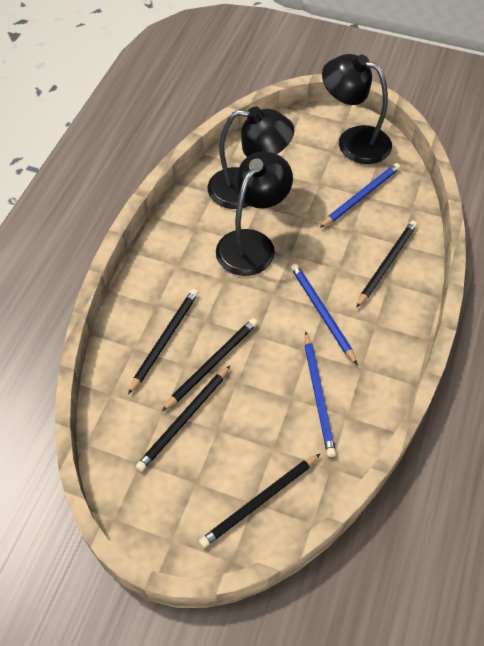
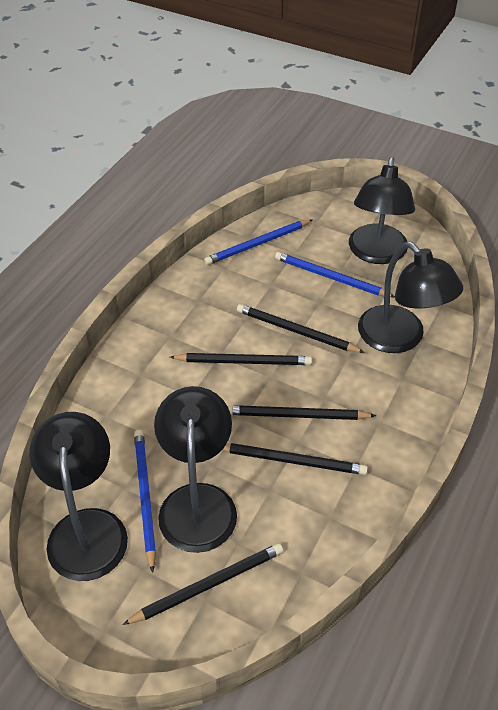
black lamp: [208,106,294,209] [216,152,293,276] [322,54,392,164] = 3 -> [29,412,128,581] [154,386,237,553] [349,157,415,264] [358,242,463,353] = 4

